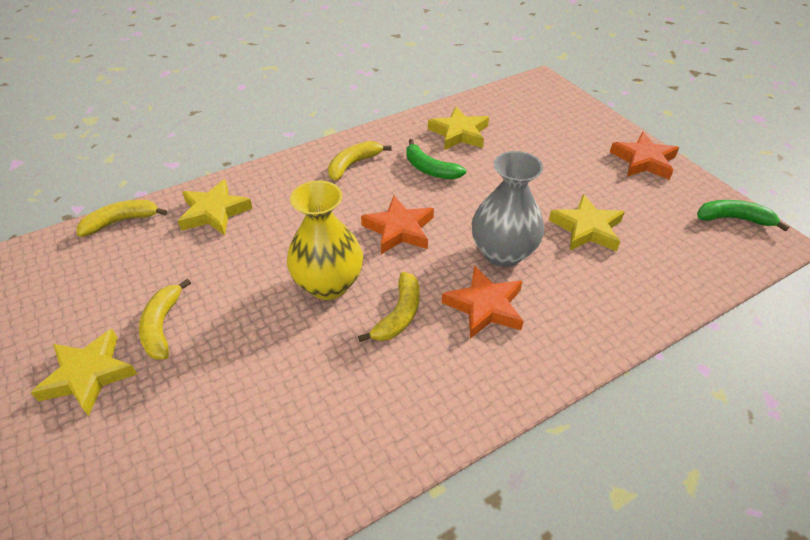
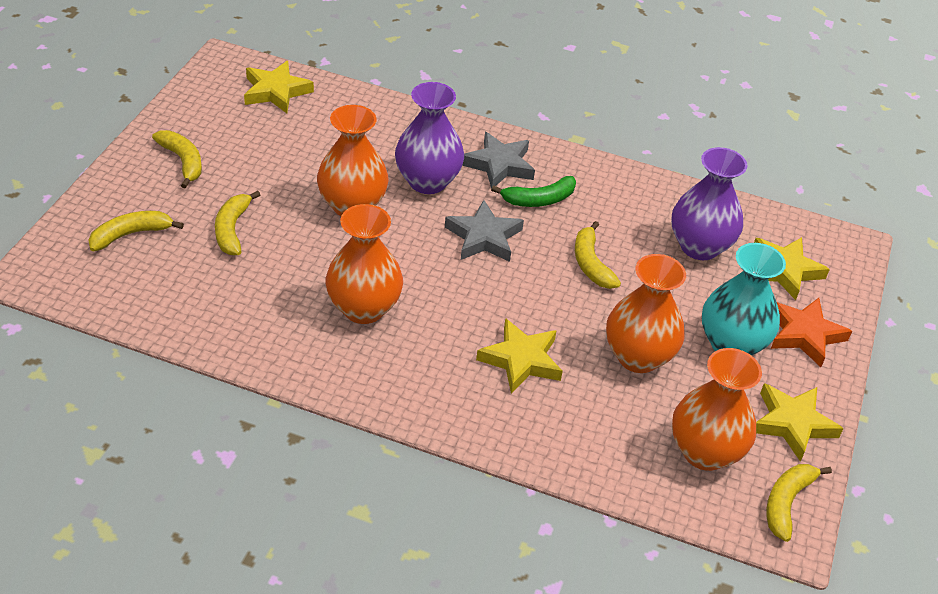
green banana: [406,139,467,180] [697,200,790,232] = 2 -> [491,176,576,207] = 1
grey star: none = 0 -> [445,200,524,262] [462,132,535,189] = 2
grey vase: [472,151,544,267] = 1 -> none = 0
orange star: [361,196,434,254] [442,266,524,339] [610,132,679,180] = 3 -> [771,298,852,367] = 1
orange vase: none = 0 -> [317,105,389,216] [326,204,403,324] [606,254,686,373] [672,348,762,471] = 4
purple vase: none = 0 -> [395,82,464,194] [671,147,747,260] = 2
turquoise vase: none = 0 -> [702,243,786,355] = 1
yellow banana: [77,200,167,237] [139,278,191,360] [328,141,392,181] [358,272,420,342] = 4 -> [89,211,184,251] [152,130,202,188] [215,191,260,255] [575,221,621,289] [766,464,832,542] = 5
yellow vase: [287,180,363,300] = 1 -> none = 0

